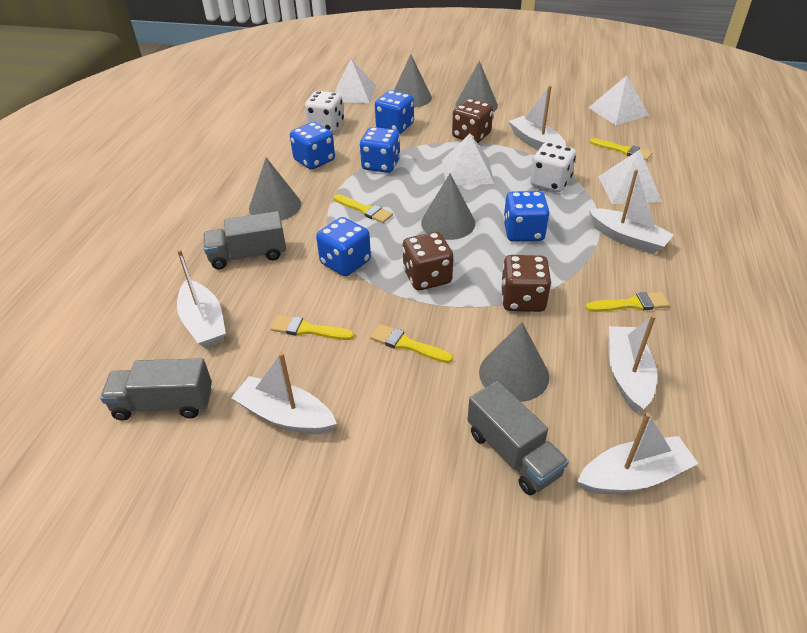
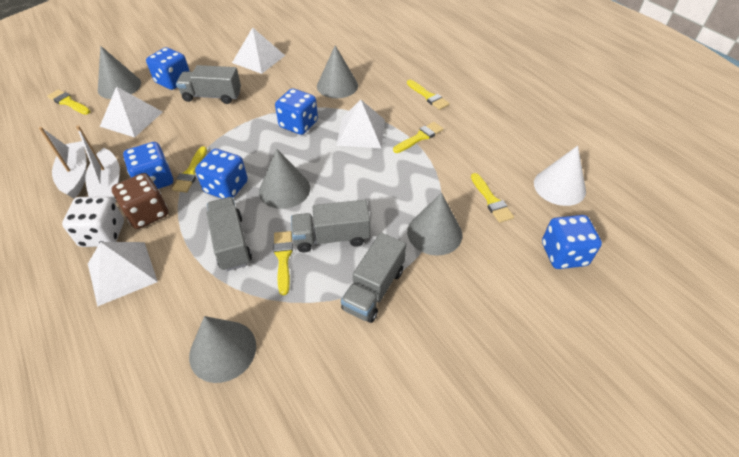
brown dice: [403,232,453,290] [452,99,493,143] [501,255,551,312] = 3 -> [112,173,168,229] = 1
grey truck: [100,358,212,421] [203,211,286,269] [467,381,569,495] = 3 -> [176,65,241,104] [206,197,252,271] [291,200,370,252] [341,233,406,323] = 4
white boat: [177,250,226,348] [231,352,337,434] [509,85,566,150] [577,413,699,494] [589,169,674,254] [608,315,657,413] = 6 -> [39,127,86,199] [76,125,120,203] = 2
white cone: none = 0 -> [534,146,586,206] = 1
white dice: [305,91,344,133] [530,142,576,192] = 2 -> [62,196,124,247] = 1
yellow brush: [270,315,354,340] [334,194,393,223] [370,324,453,363] [585,292,670,312] [590,138,652,160] = 5 -> [47,89,91,115] [172,146,207,193] [273,231,293,295] [393,122,443,153] [407,80,450,110] [471,173,514,223] = 6

